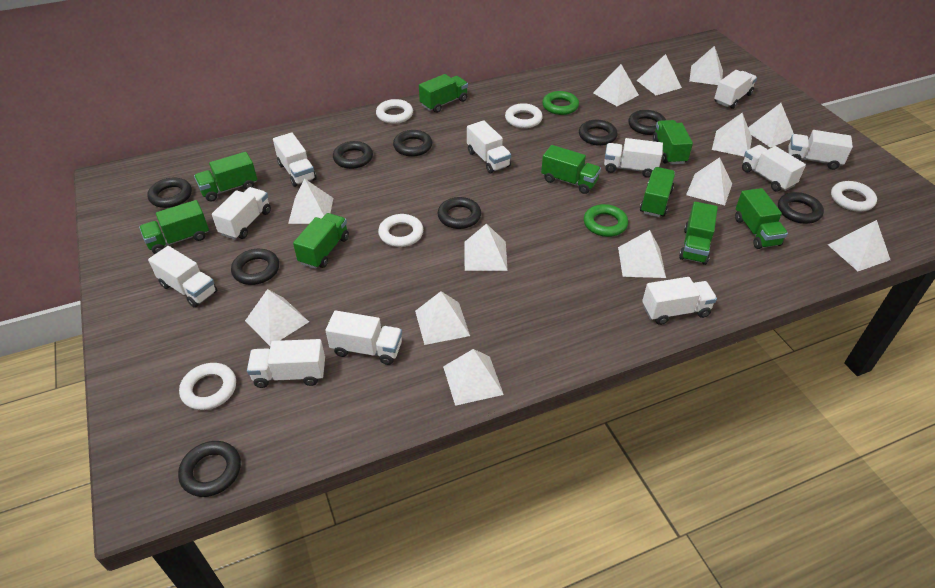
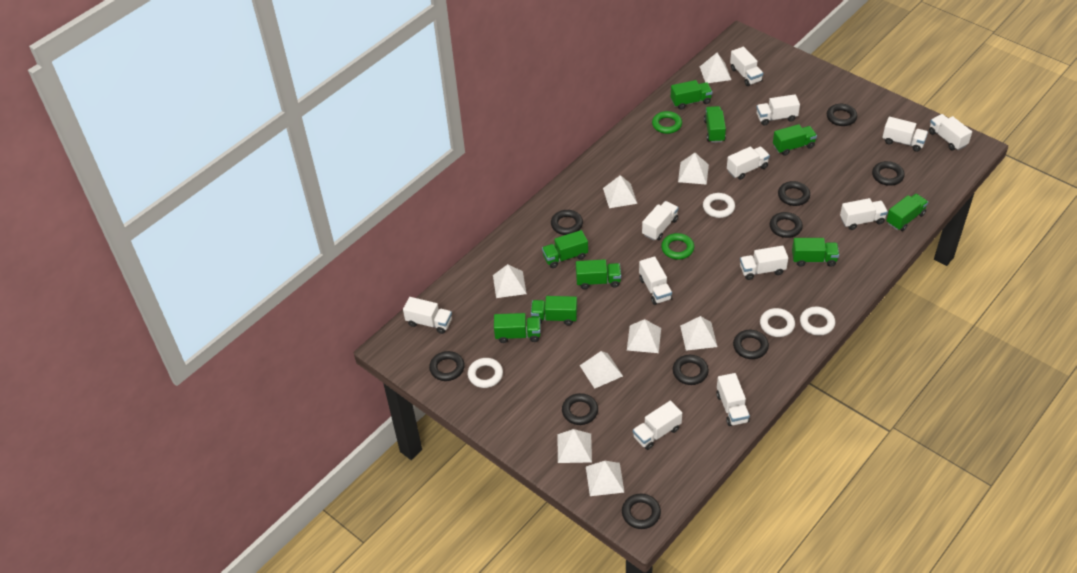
black ring: [147,177,192,208] [178,441,241,497] [231,249,279,285] [333,141,373,169] [393,130,432,157] [438,197,481,229] [579,120,618,146] [628,110,666,135] [778,192,824,224] = 9 -> [429,351,465,381] [551,210,583,235] [562,393,598,425] [622,494,661,529] [673,355,709,385] [733,330,769,359] [770,212,803,238] [778,181,810,206] [827,104,857,126] [872,161,905,186] = 10
white pyramid: [245,289,309,346] [288,178,333,224] [415,291,470,345] [443,349,504,406] [465,224,508,271] [593,64,639,106] [618,230,666,278] [637,54,682,95] [686,157,732,205] [689,46,723,85] [712,113,752,157] [748,103,794,148] [828,220,890,271] = 13 -> [493,264,527,298] [558,429,592,463] [579,351,623,389] [586,461,625,496] [603,175,637,208] [627,319,661,353] [678,153,709,185] [680,316,717,351] [700,53,731,83] = 9
white ring: [179,363,236,410] [376,99,413,124] [378,214,423,247] [505,103,543,128] [831,181,877,212] = 5 -> [468,358,503,388] [703,193,735,218] [760,308,795,337] [800,307,835,336] = 4
white truck: [148,246,217,308] [212,187,271,240] [247,339,325,388] [273,132,317,187] [325,310,402,365] [467,120,511,173] [604,138,663,178] [642,277,717,325] [714,70,757,109] [742,145,806,191] [789,130,853,170] = 11 -> [403,297,452,334] [633,401,682,450] [639,256,672,305] [642,201,679,241] [716,373,750,426] [727,146,770,180] [730,47,763,86] [740,246,788,280] [756,94,800,126] [840,198,888,230] [882,117,928,152] [929,114,972,151] = 12

